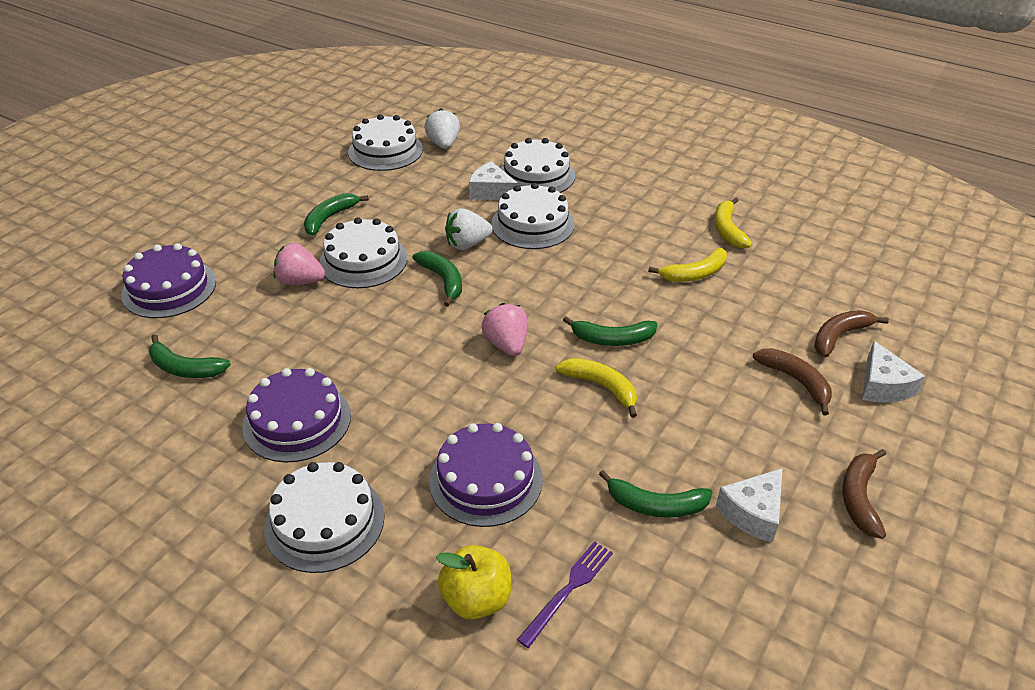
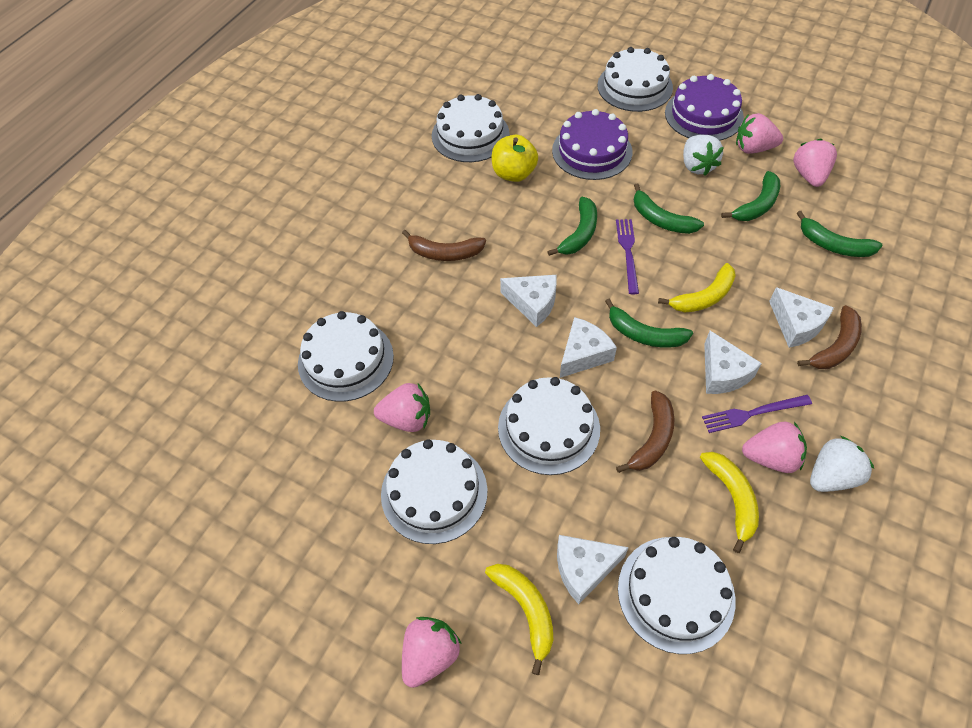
pink strawberry: [274,243,325,286] [482,303,528,356] = 2 -> [374,383,430,432] [402,617,461,688] [736,113,783,154] [742,422,807,473] [793,139,837,187] = 5
purple cake: [121,243,216,318] [242,368,351,463] [429,423,543,527] = 3 -> [552,109,632,180] [665,74,744,141] = 2
purple fork: [517,541,613,648] = 1 -> [616,219,639,294] [702,395,812,433] = 2
white cake: [264,462,385,573] [319,217,407,288] [348,114,423,171] [491,183,575,249] [500,138,575,193] = 5 -> [298,311,394,402] [381,439,488,544] [432,94,510,162] [498,377,600,475] [597,47,673,112] [618,537,735,654] = 6
white cheese: [469,161,518,200] [716,468,782,543] [862,341,925,403] = 3 -> [500,275,557,327] [557,535,629,604] [560,317,617,378] [704,331,762,394] [769,287,834,348] = 5

